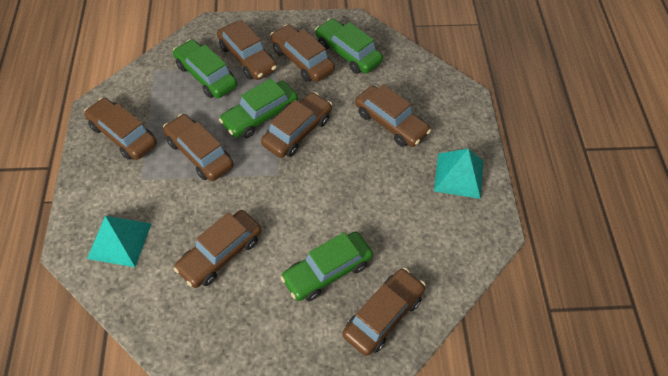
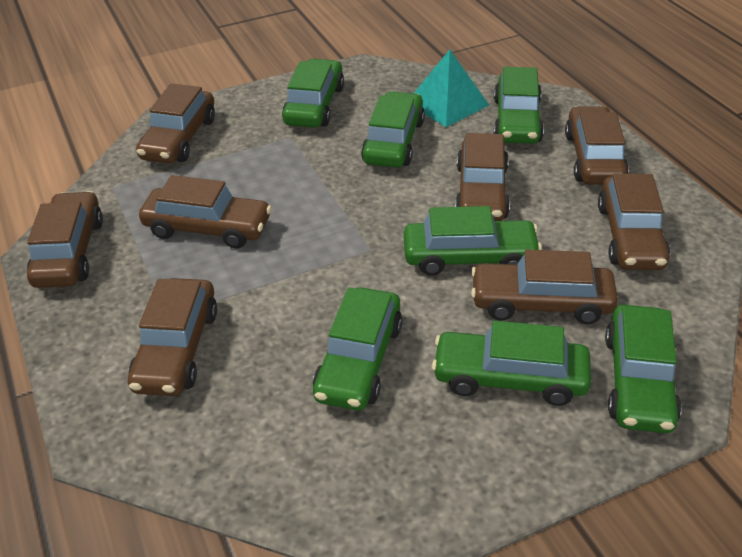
green car: [173,39,238,98] [219,78,298,139] [280,231,373,301] [315,18,383,74] = 4 -> [282,59,344,128] [313,287,402,410] [361,91,425,168] [404,206,542,276] [432,321,591,406] [494,67,544,144] [605,305,682,433] = 7
turquoise pyramid: [87,216,152,267] [434,149,483,199] = 2 -> [413,50,489,127] = 1

